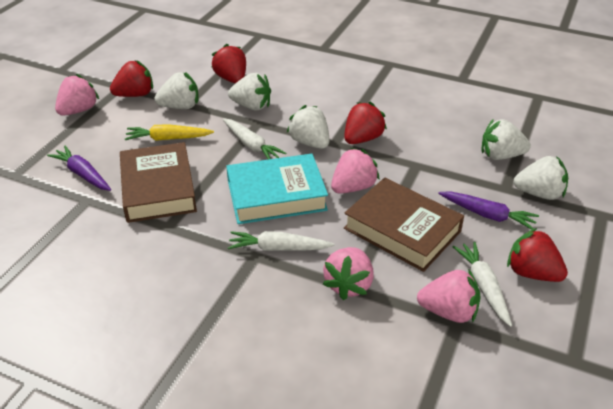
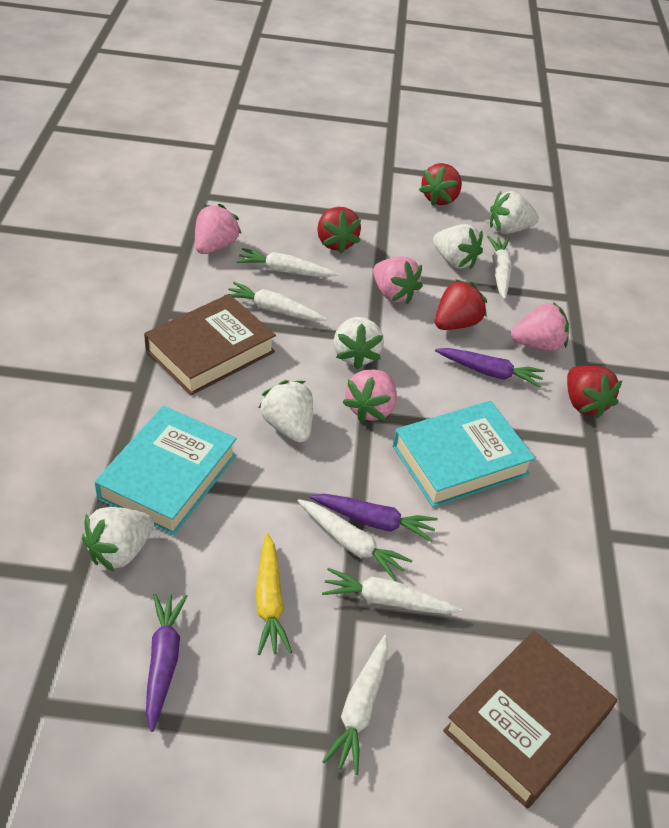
purple carrot: [47,146,111,191] [438,191,539,230] = 2 -> [146,593,187,732] [309,494,438,542] [435,348,545,388] = 3
turquoise book: [226,154,328,224] = 1 -> [95,406,237,536] [393,401,535,507] = 2
white carrot: [223,118,286,159] [228,231,334,251] [452,242,512,327] = 3 -> [224,282,327,321] [237,248,338,277] [298,499,412,581] [322,568,462,614] [322,635,388,775] [487,236,512,299] = 6

